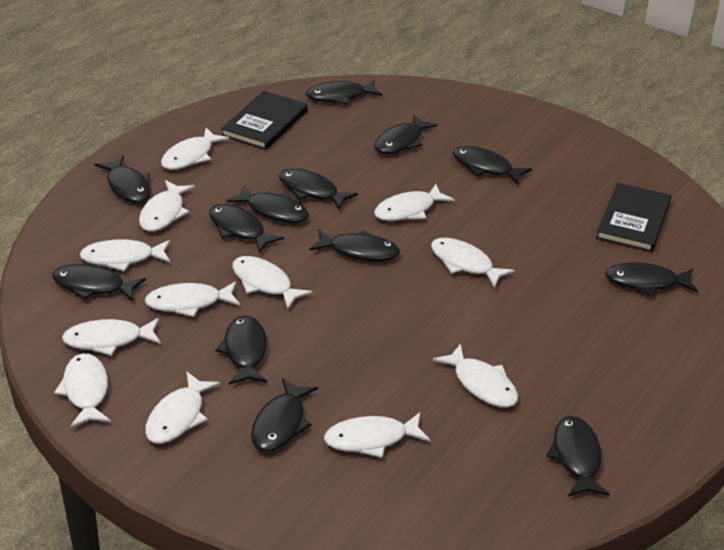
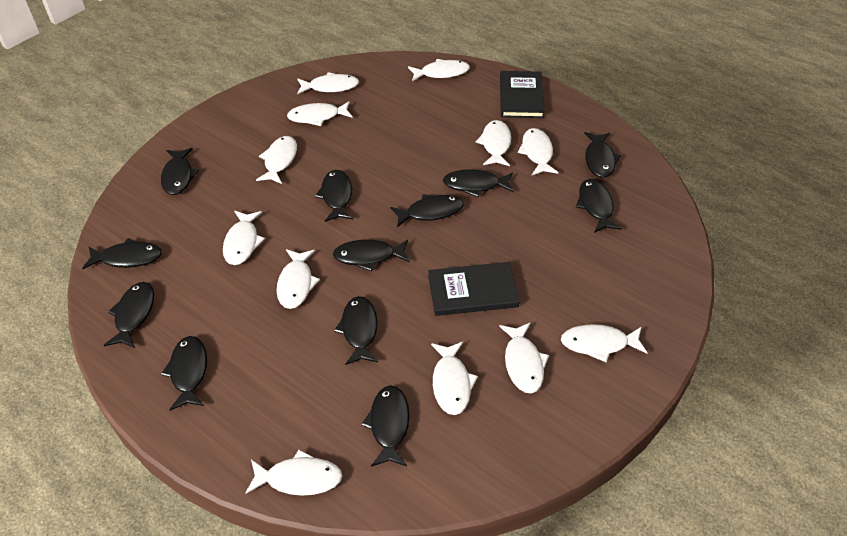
black fish: [52,264,146,302] [94,155,151,203] [209,204,284,253] [215,315,267,385] [226,185,309,223] [251,378,318,452] [279,168,358,210] [305,80,382,104] [310,229,400,261] [374,114,438,154] [453,146,532,185] [546,416,610,497] [605,262,698,296] = 13 -> [82,238,162,269] [104,282,154,348] [161,148,199,195] [161,336,207,411] [315,170,353,222] [333,240,410,271] [334,296,378,365] [361,385,410,467] [390,194,464,227] [443,169,513,197] [576,179,622,233] [584,132,621,178] = 12

